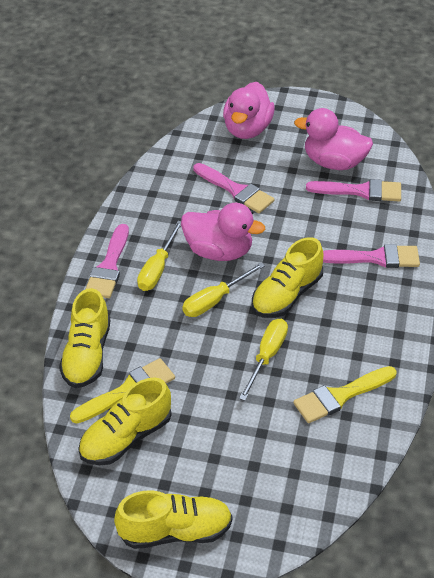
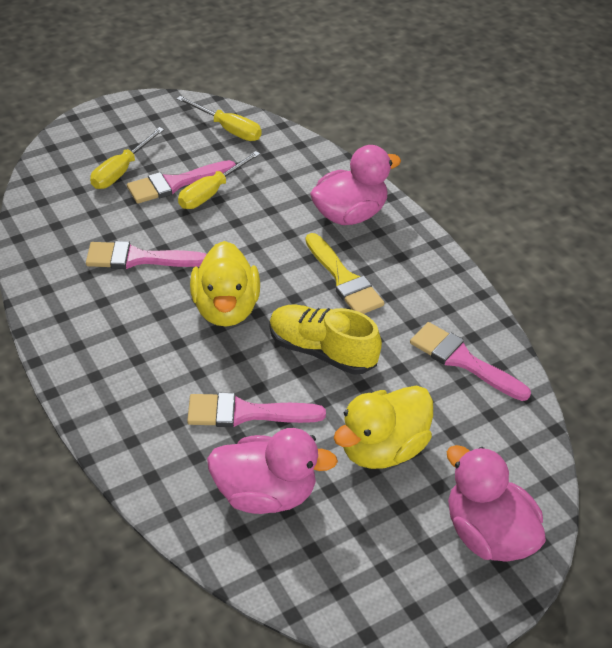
yellow brush: [70,358,175,423] [293,366,397,423] = 2 -> [305,233,384,314] = 1
yellow duck: none = 0 -> [190,241,260,327] [334,386,433,469] = 2
yellow shoe: [59,288,110,388] [78,378,171,465] [114,490,233,549] [252,237,324,318] = 4 -> [269,305,382,375] = 1

